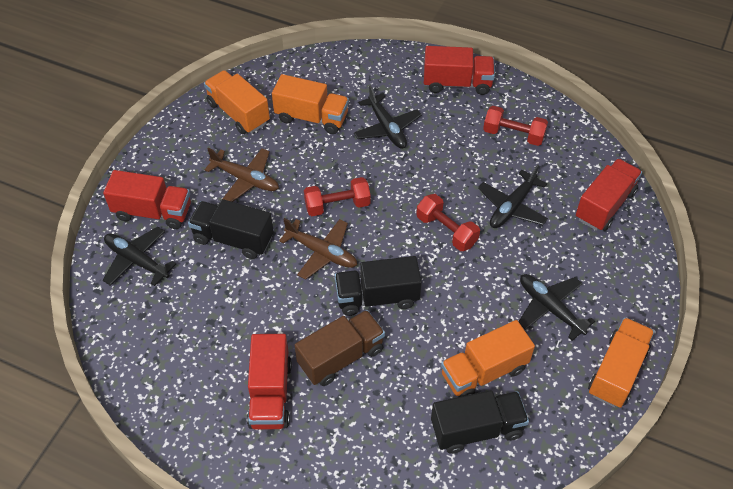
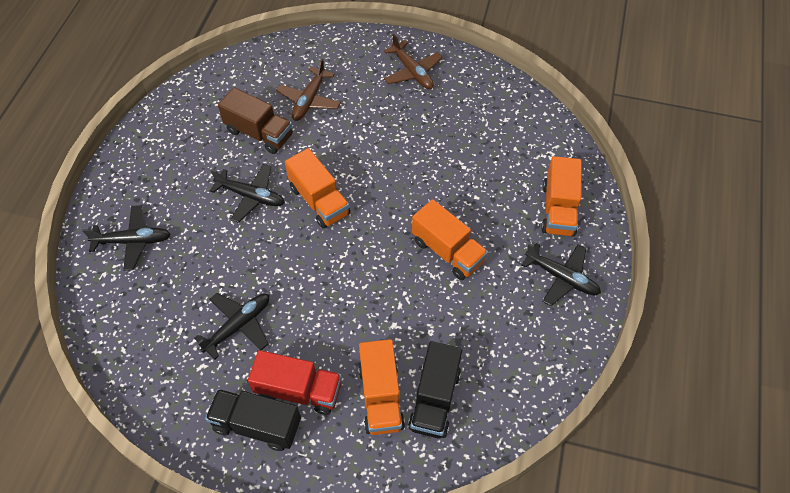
black truck: [188,199,274,259] [335,256,422,316] [431,390,529,454] = 3 -> [205,389,301,451] [408,341,463,438] = 2
red dumbbell: [304,177,371,216] [416,194,480,251] [483,106,548,146] = 3 -> none = 0
red truck: [103,170,191,229] [247,334,292,430] [424,46,495,95] [576,158,642,231] = 4 -> [248,350,342,415] = 1

